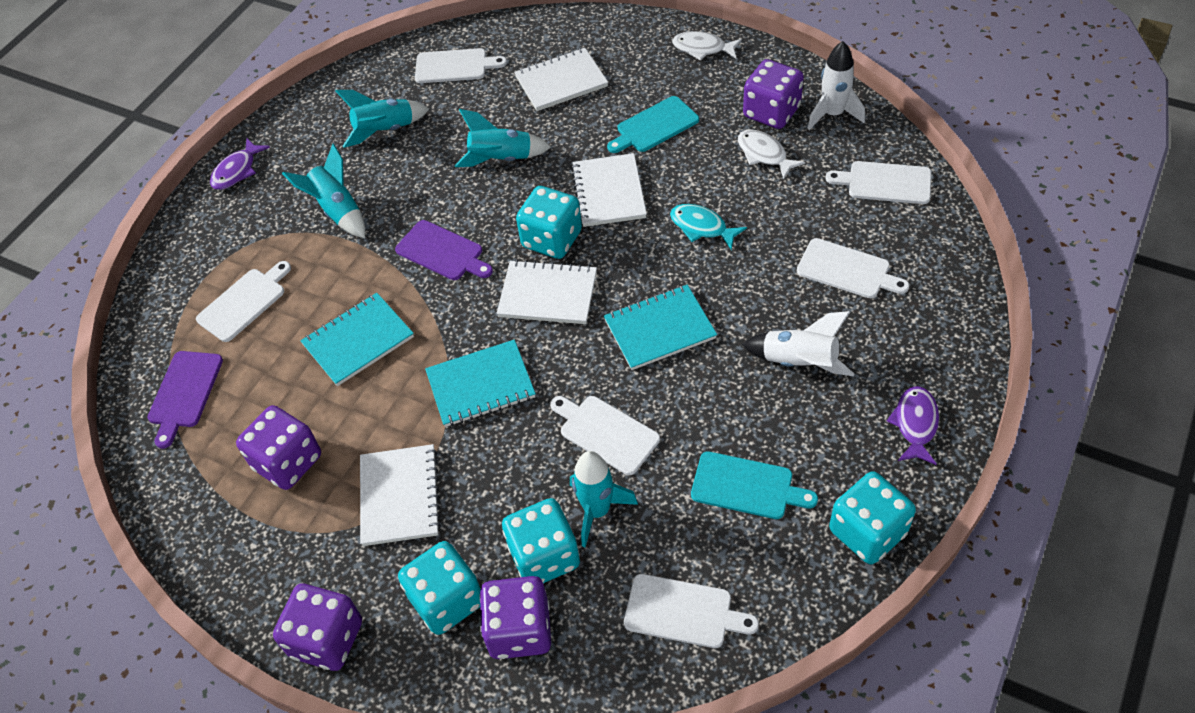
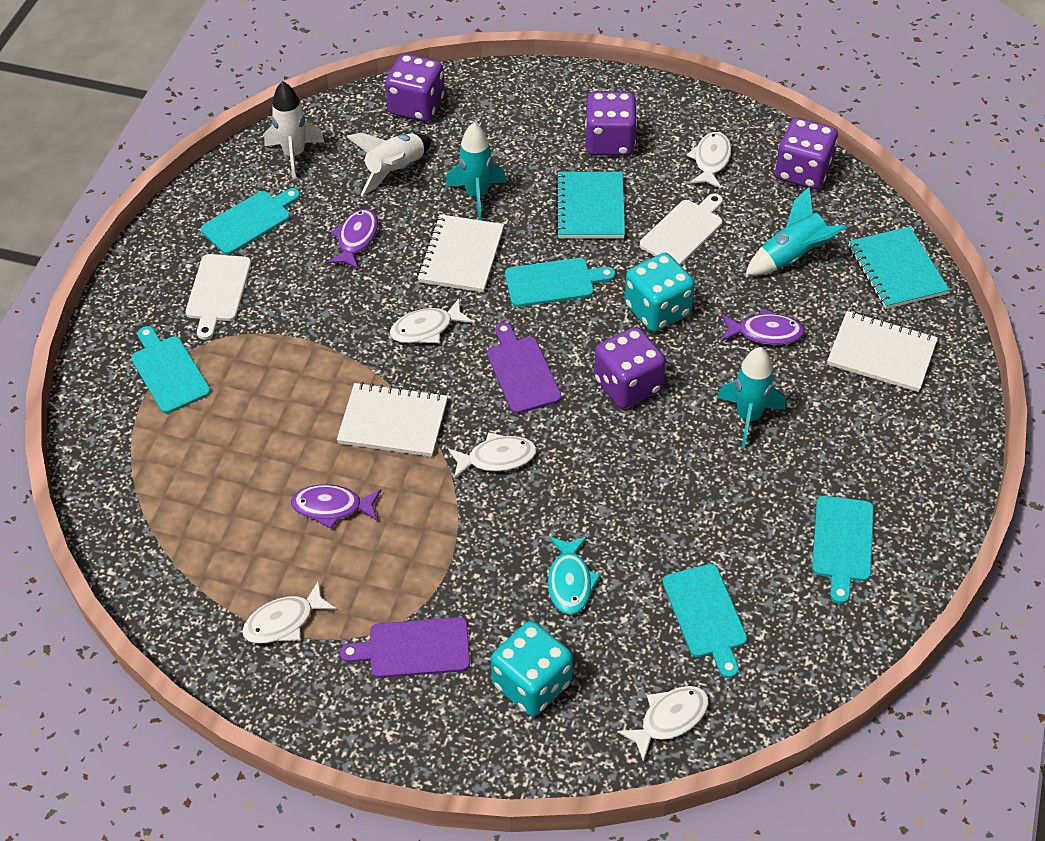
purple fish: [210,138,270,190] [887,386,939,465] = 2 -> [291,484,381,529] [327,209,378,269] [722,308,805,345] = 3
turquoise cutting board: [607,96,699,153] [691,451,818,519] = 2 -> [131,326,211,413] [201,188,300,255] [505,258,615,307] [663,564,747,678] [812,496,874,604] = 5
turquoise dice: [398,541,481,635] [502,498,580,583] [516,186,582,259] [829,471,916,564] = 4 -> [491,621,573,716] [625,253,695,332] = 2
turquoise notebook: [300,293,414,386] [425,340,536,427] [604,285,717,370] = 3 -> [555,172,625,238] [848,227,949,309] = 2
turquoise rocket: [282,144,365,238] [335,90,429,148] [455,109,551,167] [570,451,638,547] = 4 -> [445,122,507,221] [717,347,785,448] [745,187,847,275] = 3
white cutting board: [196,261,291,342] [415,48,507,83] [550,396,660,475] [624,574,759,648] [797,238,909,298] [825,161,931,204] = 6 -> [186,254,251,340] [640,193,723,265] = 2
white fish: [672,31,742,61] [738,130,805,179] = 2 -> [242,580,337,644] [390,299,473,343] [448,432,537,479] [617,686,709,762] [687,132,732,188] = 5
white notebook: [360,444,441,546] [497,260,597,324] [514,48,608,111] [571,153,647,227] = 4 -> [337,382,448,457] [417,214,504,293] [827,311,938,392] = 3

